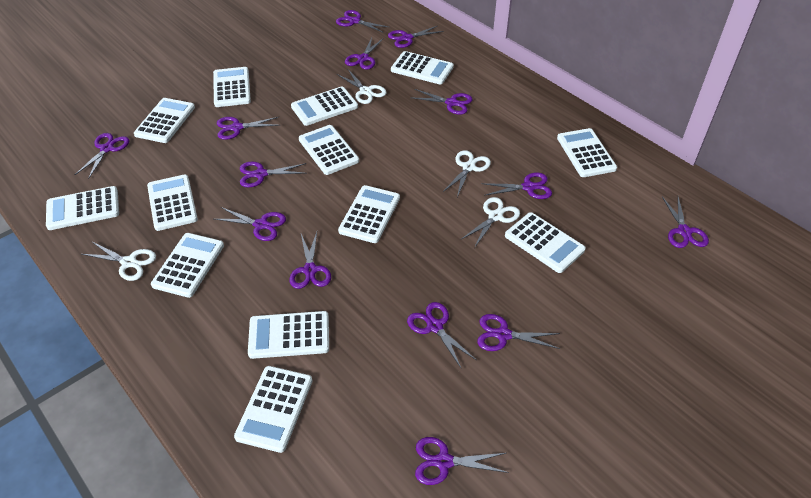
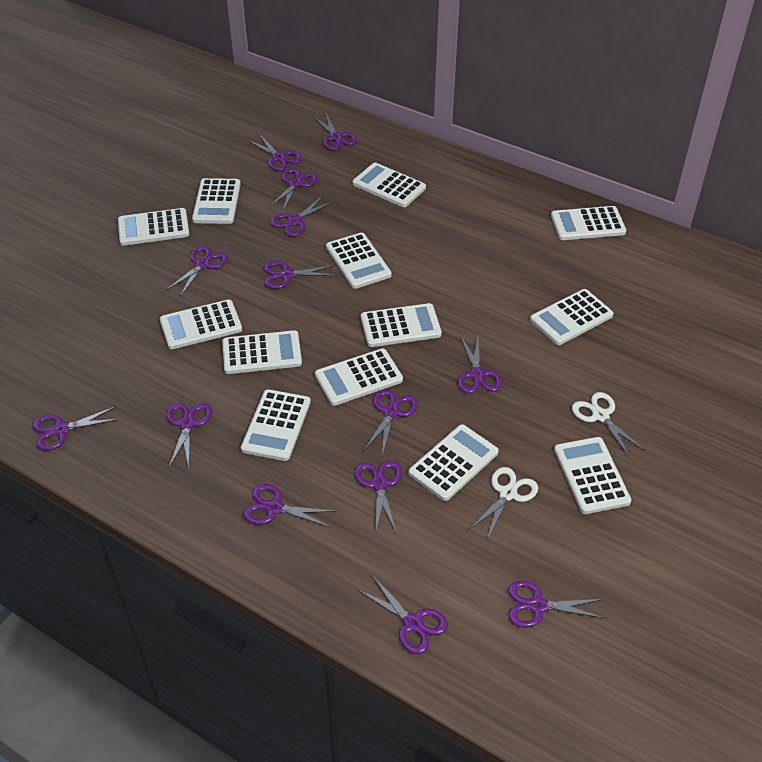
white scissors: [82,241,156,281] [337,69,387,104] [443,150,491,197] [462,197,520,248] = 4 -> [469,467,538,540] [572,392,645,458] = 2

